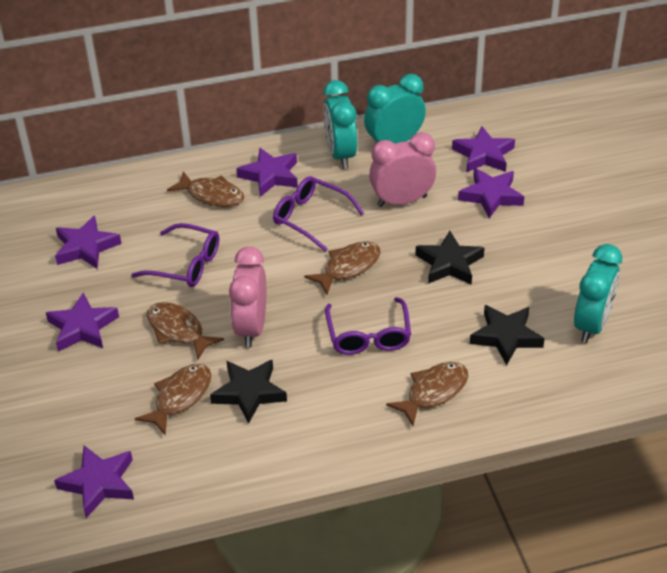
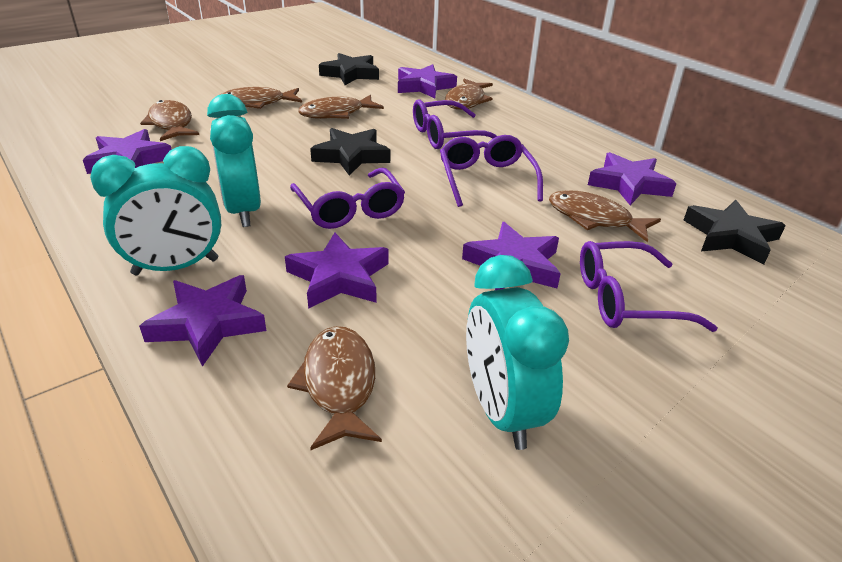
brown fish: [135,364,211,435] [147,302,224,359] [167,171,244,207] [304,241,380,294] [386,362,468,426] = 5 -> [140,100,199,141] [220,87,302,109] [287,326,382,450] [298,95,384,119] [445,79,493,110] [549,190,661,242] = 6
pink clock: [229,247,266,347] [369,132,436,207] = 2 -> none = 0
purple glasses: [131,223,219,287] [273,176,364,252] [325,297,411,355] = 3 -> [290,168,405,229] [413,99,497,149] [440,135,543,207] [580,241,717,332] = 4

